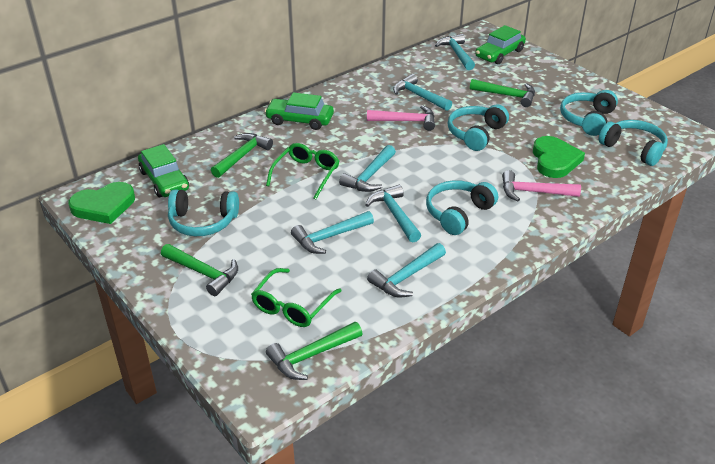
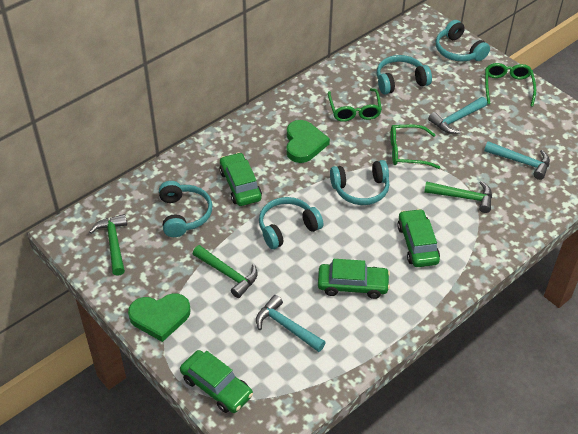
green car: [138,144,189,197] [265,92,334,130] [475,25,526,64] = 3 -> [180,350,253,413] [219,152,262,206] [318,259,390,299] [397,209,440,267] = 4
green glasses: [251,268,341,327] [266,143,339,200] = 2 -> [328,88,382,122] [390,125,440,169] [485,63,536,107] = 3
green hammer: [161,244,238,296] [211,133,273,178] [266,322,363,380] [470,79,535,107] = 4 -> [89,214,127,276] [193,245,258,298] [424,181,492,213] = 3
pink hammer: [367,105,435,131] [502,170,581,201] = 2 -> none = 0
turquoise hammer: [291,211,374,254] [339,145,396,192] [365,185,421,242] [367,243,446,298] [393,74,452,111] [435,34,475,70] = 6 -> [256,295,326,352] [428,97,487,134] [484,141,550,180] = 3

